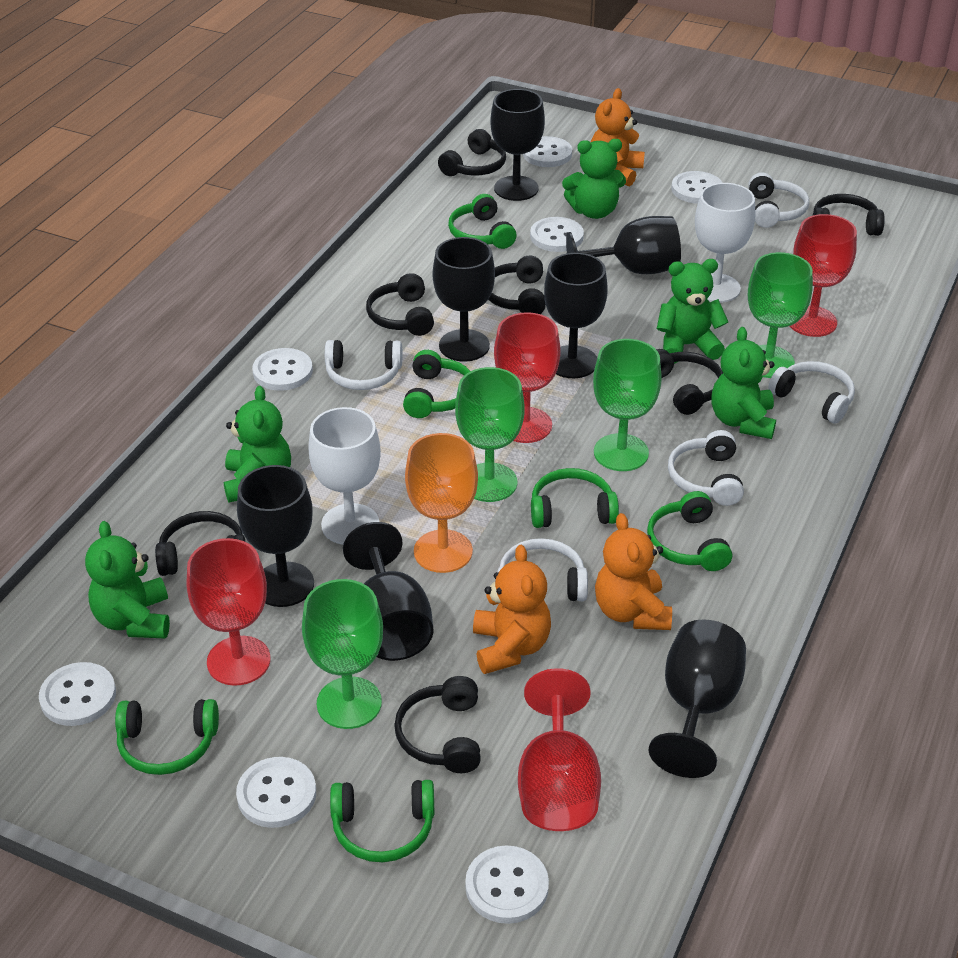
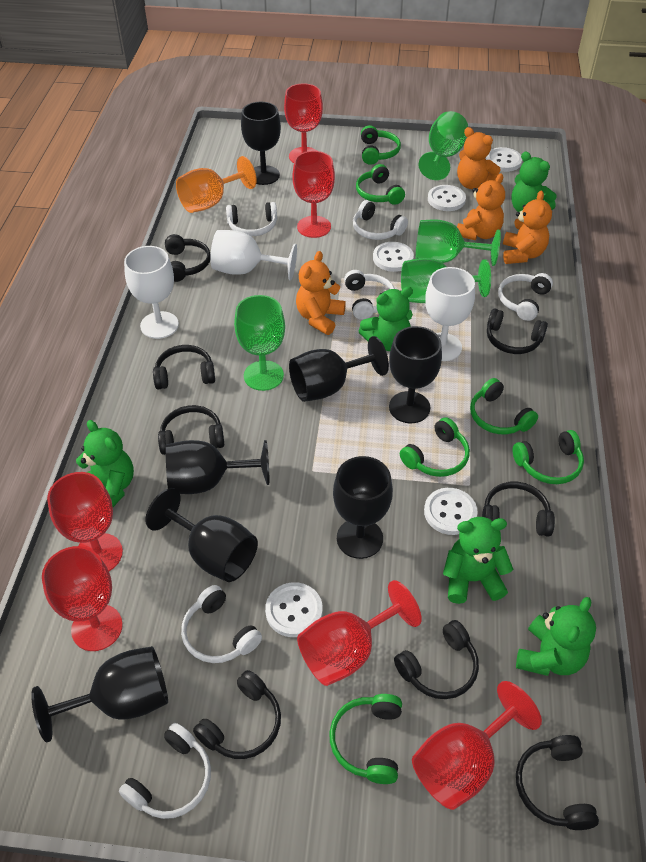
black headphones: [155,511,245,576] [366,273,434,336] [394,676,481,773] [438,129,506,176] [488,255,546,314] [656,349,723,415] [813,194,885,236] = 7 -> [153,345,215,390] [158,405,224,455] [165,234,211,282] [193,670,281,759] [394,620,479,699] [482,482,555,537] [487,309,548,354] [516,735,599,830] = 8
orange teddy bear: [473,545,551,674] [591,88,645,187] [595,513,672,630] = 3 -> [296,251,346,335] [457,127,500,189] [457,174,505,240] [503,190,552,264] = 4
red goblet: [187,538,271,686] [494,312,561,443] [518,668,601,831] [790,214,857,337] = 4 -> [42,546,123,651] [47,472,123,571] [284,84,323,163] [292,151,335,238] [297,580,422,686] [412,681,542,810] = 6
white button: [39,662,116,726] [236,757,316,828] [253,348,313,391] [465,845,549,924] [523,136,572,167] [530,217,584,252] [671,171,722,204] = 7 -> [265,582,323,637] [373,242,414,272] [424,488,478,535] [428,185,466,211] [486,147,522,172] = 5
white goblet: [308,407,381,545] [695,183,755,303] = 2 -> [124,246,179,339] [210,230,297,281] [425,267,475,361] = 3
white headphones: [325,340,402,390] [497,538,588,601] [668,430,744,506] [748,172,809,228] [768,361,855,423] = 5 -> [119,723,211,819] [181,585,262,663] [226,202,277,236] [344,270,395,320] [353,200,408,240] [498,273,553,321] = 6

